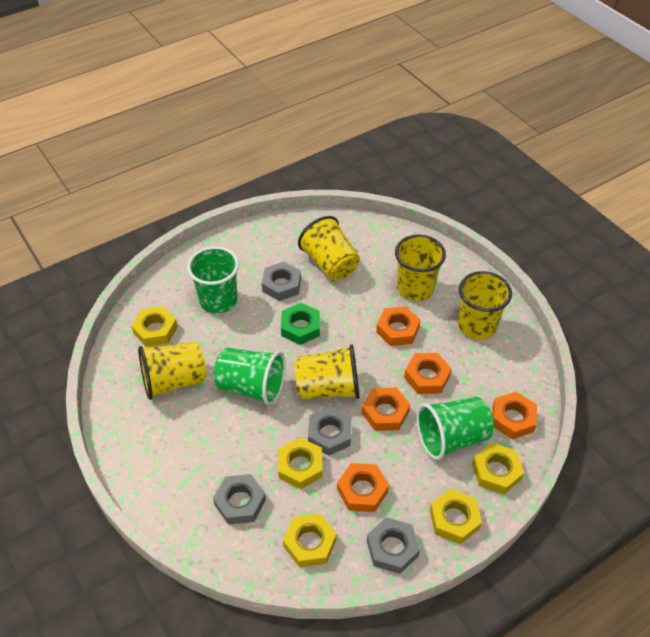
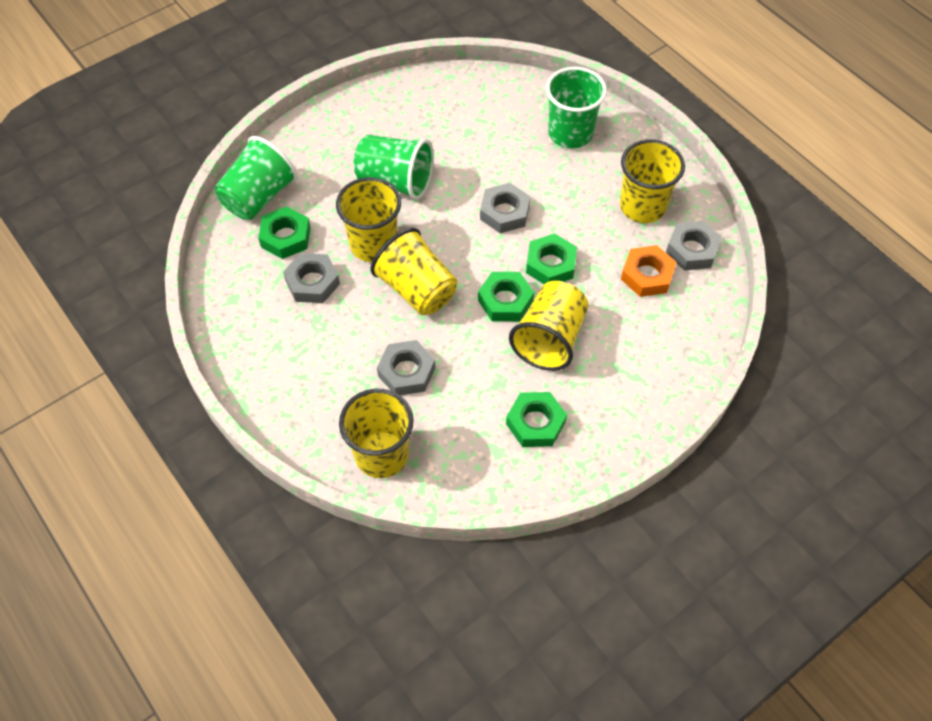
green nut: [281,303,320,345] = 1 -> [258,207,311,259] [478,272,534,321] [506,392,567,447] [526,233,577,284] = 4
orange nut: [337,463,389,512] [362,388,410,431] [376,306,420,346] [404,353,452,394] [492,392,537,439] = 5 -> [621,245,677,297] = 1
yellow nut: [131,306,178,347] [278,438,322,489] [283,514,337,567] [430,489,482,544] [472,443,524,494] = 5 -> none = 0

